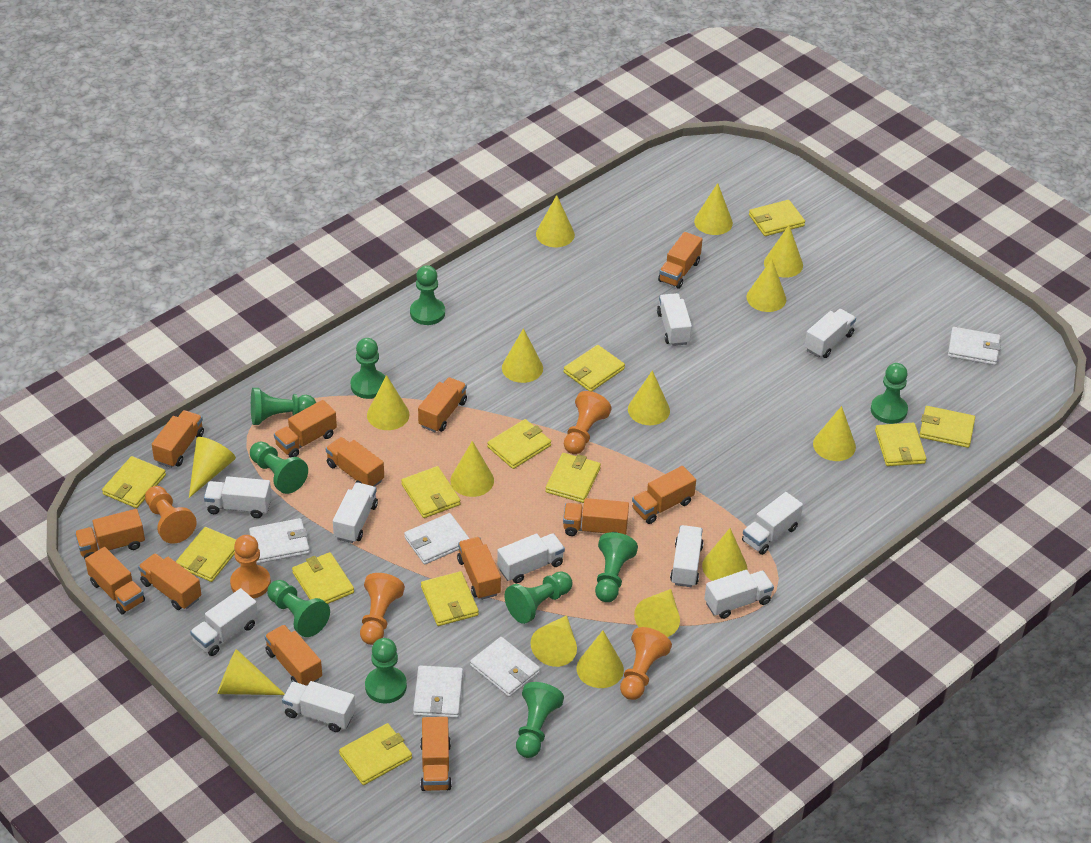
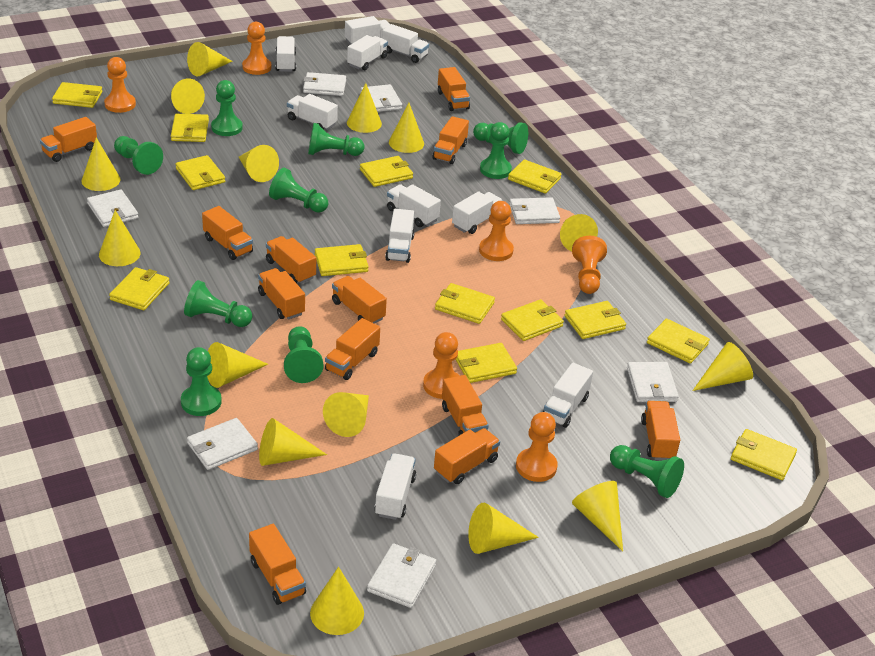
orange pawn: [145,486,197,544] [230,535,271,599] [360,573,405,645] [564,391,612,454] [620,627,672,700] = 5 -> [104,57,136,113] [242,22,271,75] [423,332,459,399] [479,201,514,261] [516,412,558,482] [572,236,607,294] = 6
orange truck: [75,509,145,559] [85,547,145,614] [138,553,201,610] [152,410,204,468] [265,625,322,686] [274,400,337,458] [326,437,384,487] [418,377,467,432] [420,717,452,791] [457,537,501,600] [563,498,629,536] [632,466,696,524] [658,232,703,289] = 13 -> [40,117,97,162] [202,206,253,260] [249,524,306,605] [258,268,305,319] [266,236,316,284] [325,318,380,380] [332,276,387,324] [432,116,469,164] [434,428,500,484] [438,67,470,111] [442,375,489,435] [641,401,680,460] = 12
white wallet: [249,518,310,564] [404,513,470,564] [413,666,463,718] [470,637,540,697] [948,327,1001,365] = 5 -> [87,189,138,227] [187,418,258,470] [303,72,346,96] [361,84,402,112] [367,543,436,608] [509,197,560,224] [627,362,679,402] = 7
yellow wallet: [102,456,166,508] [176,527,236,582] [292,552,354,604] [339,723,412,785] [401,466,461,518] [421,571,479,626] [487,419,551,469] [545,453,601,503] [564,345,625,391] [749,200,805,236] [875,423,926,466] [919,406,975,448] = 12 -> [52,82,102,108] [109,267,170,310] [171,114,209,142] [176,155,225,190] [315,244,369,276] [360,156,413,187] [435,283,495,324] [455,343,517,383] [501,299,564,341] [508,160,562,194] [564,301,626,339] [647,319,710,364] [731,429,797,480] = 13

